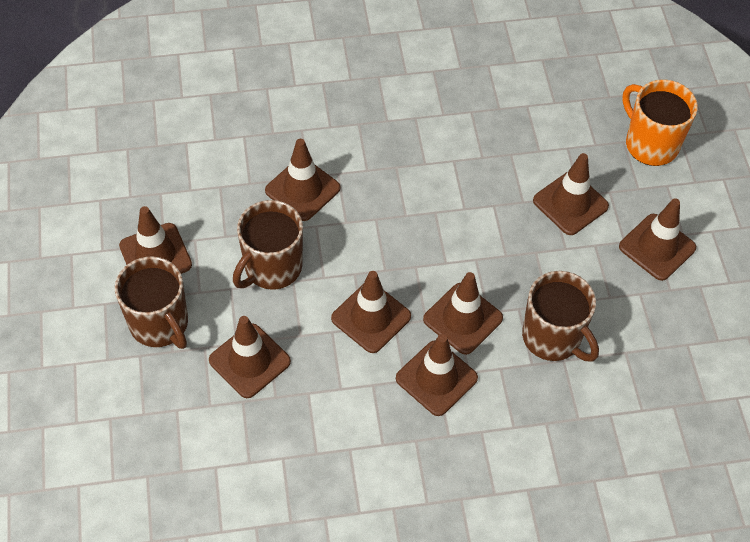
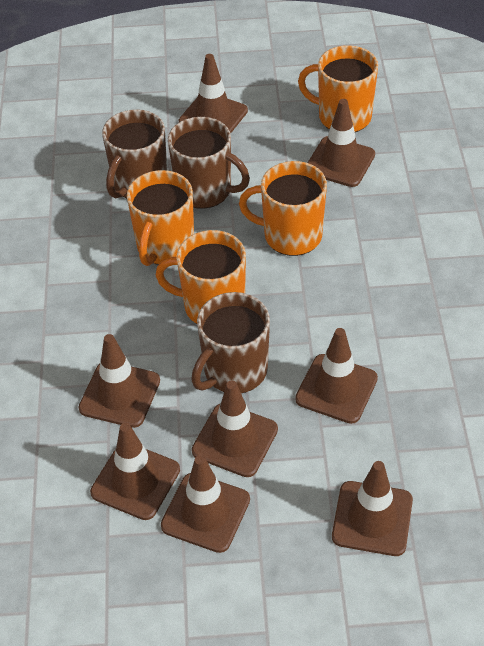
orange mug: [622,79,698,166] = 1 -> [127,170,194,266] [155,230,246,324] [239,161,327,256] [298,45,378,132] = 4

